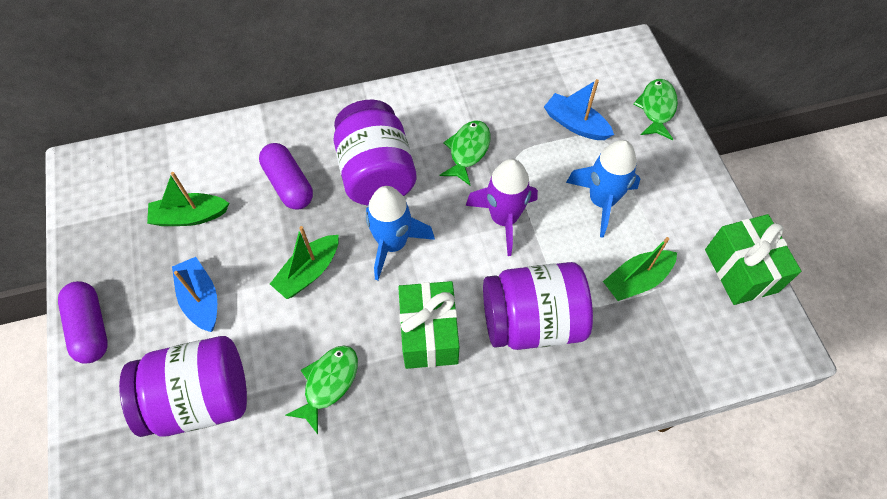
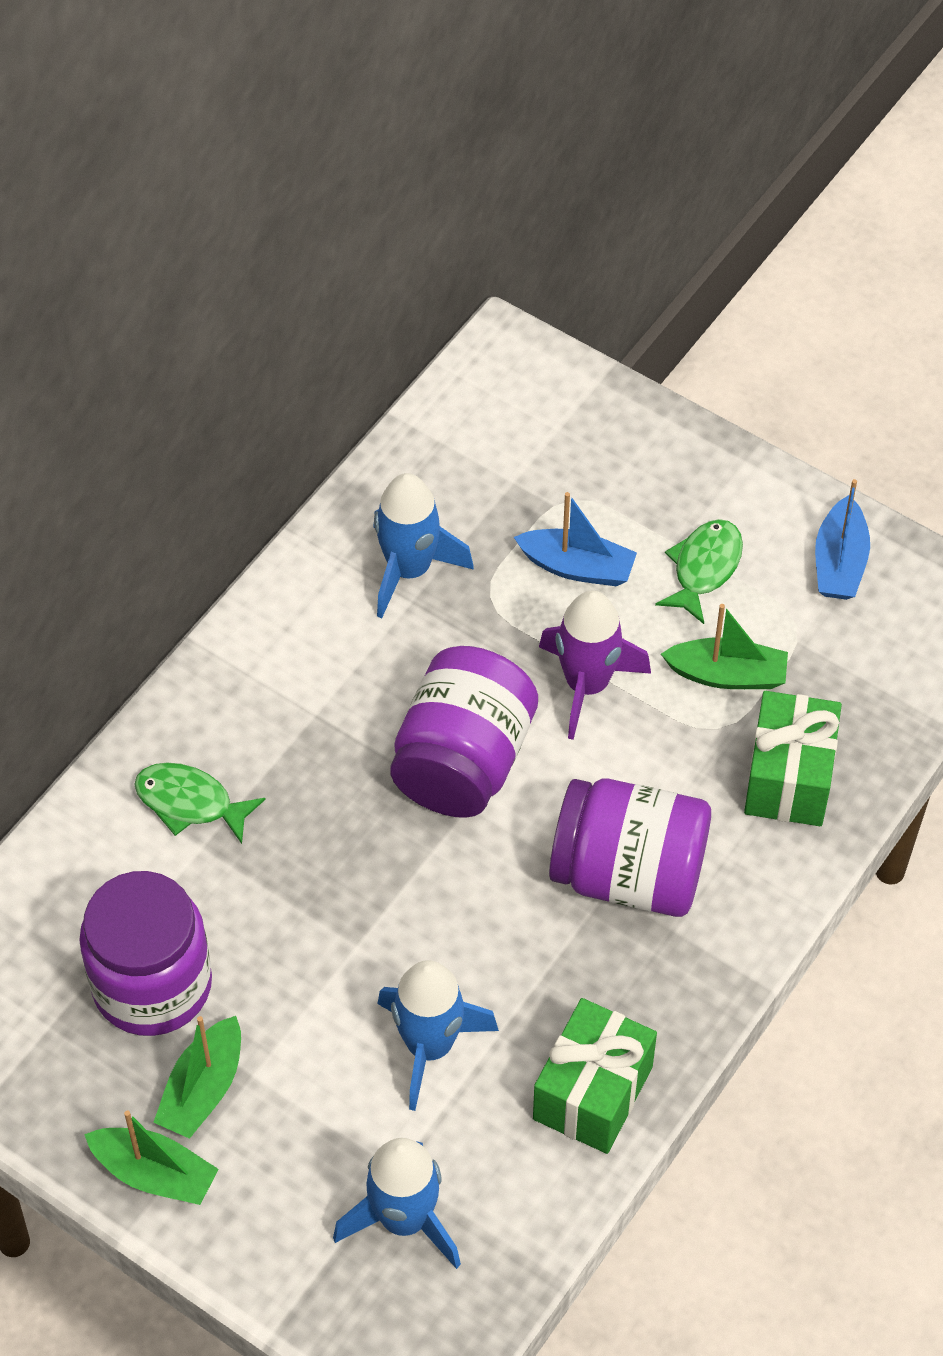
blue rocket: [366,186,435,280] [566,140,641,238] = 2 -> [333,1138,461,1269] [373,473,474,618] [377,960,499,1111] = 3
green fish: [285,345,358,434] [439,120,491,185] [633,79,678,140] = 3 -> [134,763,266,844] [655,519,743,624] = 2
purple capsule: [58,281,108,364] [259,143,313,210] = 2 -> none = 0

